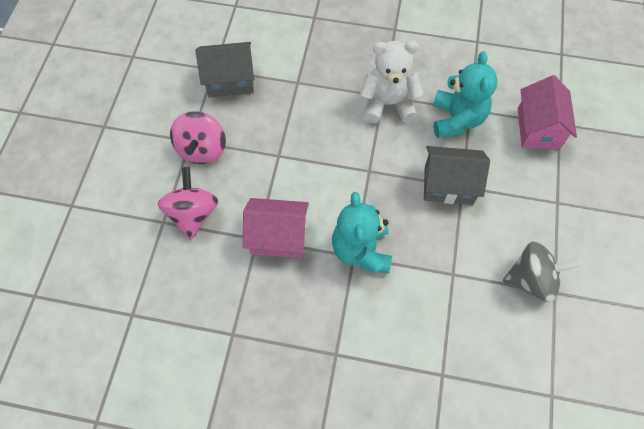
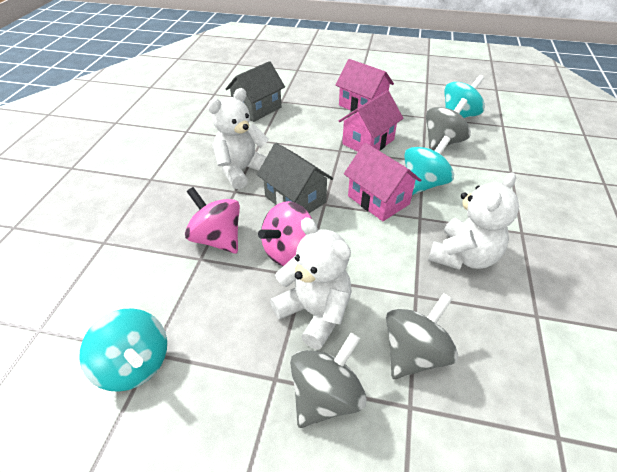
grey spinning top: [503,241,582,302] = 1 -> [290,333,366,428] [386,293,458,379] [426,98,471,150] = 3
pink house: [243,198,309,258] [518,75,577,150] = 2 -> [336,59,394,113] [338,90,403,152] [344,143,421,221] = 3
turquoise spinning top: none = 0 -> [79,308,167,392] [404,136,454,195] [444,75,485,118] = 3
turquoise teddy bear: [332,192,392,274] [433,51,498,138] = 2 -> none = 0
white teddy bear: [360,41,423,124] = 1 -> [208,88,269,189] [270,217,352,350] [428,172,519,270] = 3

